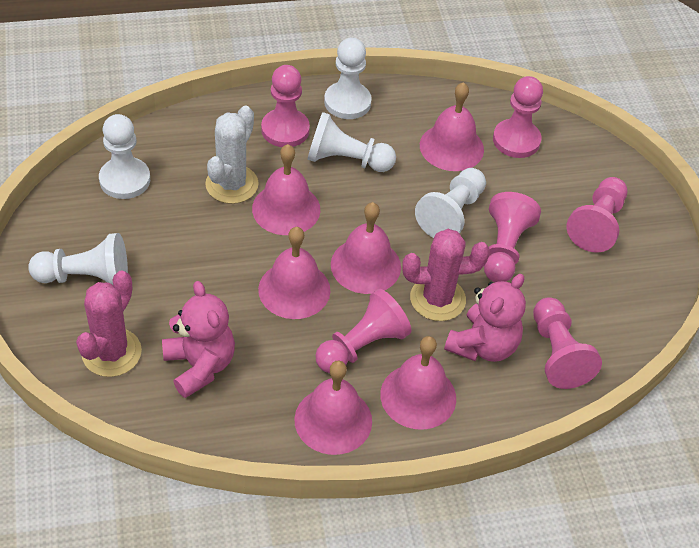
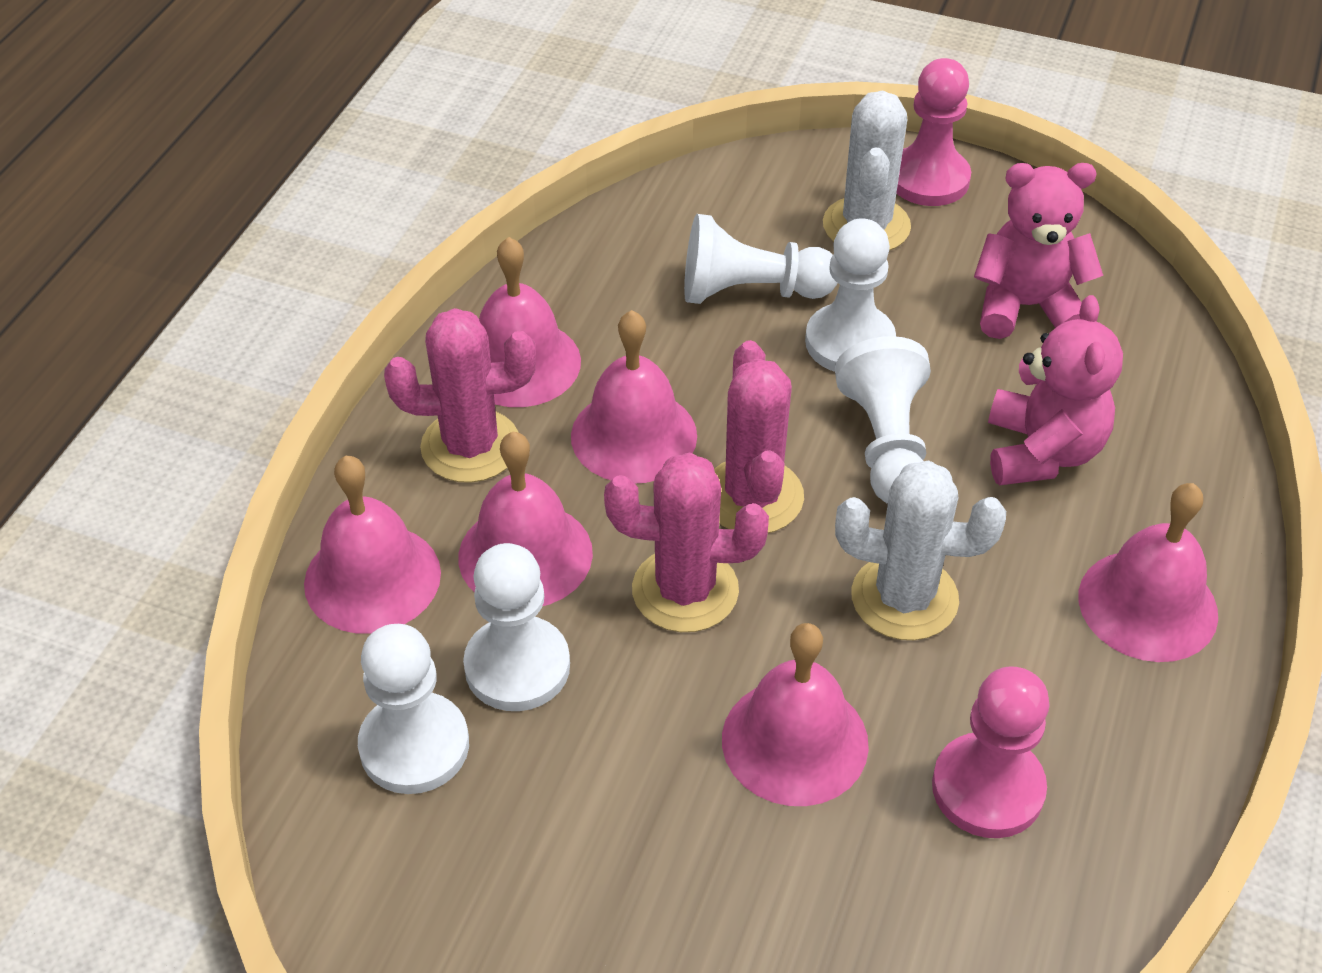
pink cactus: [76,270,142,377] [402,229,490,321] = 2 -> [384,308,536,483] [604,453,769,632] [714,340,804,533] = 3
pink pawn: [261,65,310,147] [315,289,411,373] [484,192,541,282] [493,76,543,158] [533,297,602,389] [566,177,627,252] = 6 -> [896,58,971,206] [932,666,1049,838] = 2
white cactus: [205,106,259,204] = 1 -> [823,91,911,251] [835,460,1006,640] = 2

